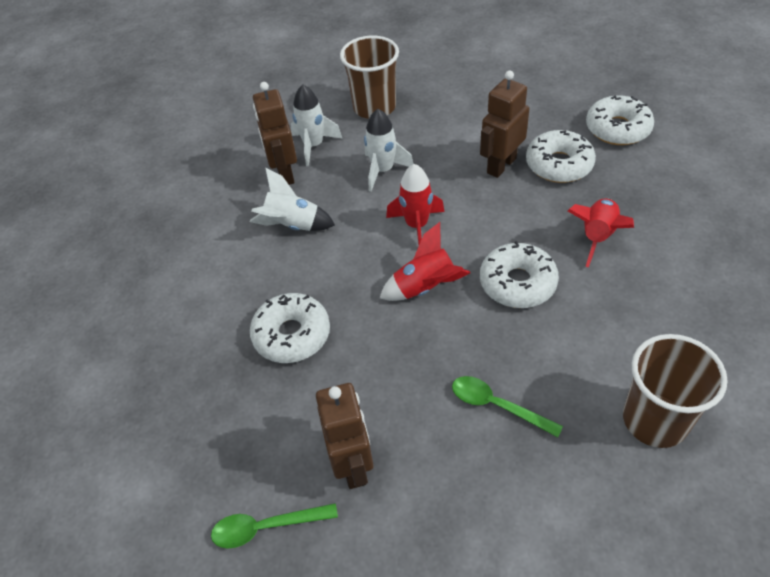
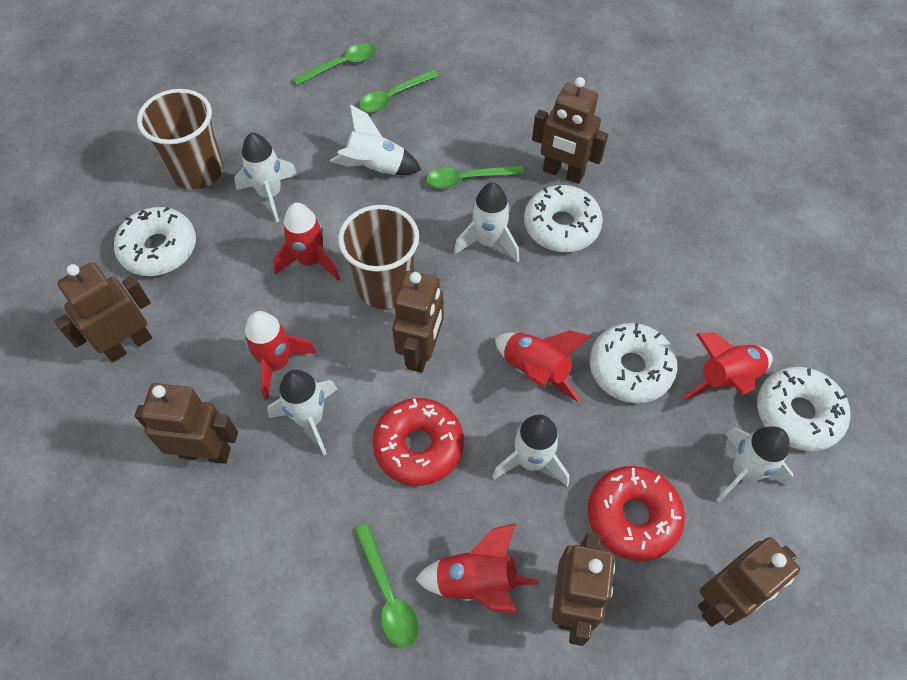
brown robot: [253,82,297,185] [316,383,373,489] [480,71,529,178] = 3 -> [55,262,152,362] [135,383,238,464] [392,271,444,373] [532,77,608,184] [552,532,615,646] [698,537,800,627] = 6
green spoon: [211,503,338,549] [452,376,563,437] = 2 -> [292,43,376,86] [354,523,419,648] [359,69,439,113] [426,165,524,189] = 4
red donut: none = 0 -> [372,398,464,486] [588,466,685,561] = 2
red rocket: [380,222,470,301] [386,164,444,244] [568,199,634,267] = 3 -> [244,311,316,400] [273,203,340,281] [415,523,539,613] [495,330,591,402] [682,332,773,400] = 5
white rocket: [250,168,335,231] [291,84,342,166] [364,109,413,191] = 3 -> [234,133,298,222] [267,370,337,456] [330,104,421,175] [454,183,519,262] [492,414,569,487] [716,426,793,502] = 6

